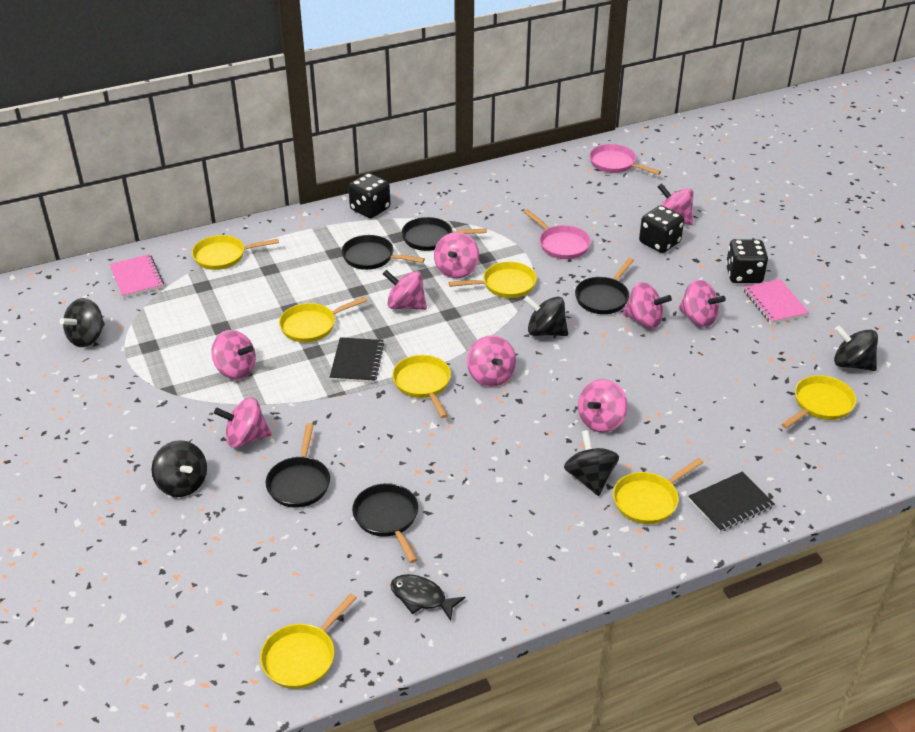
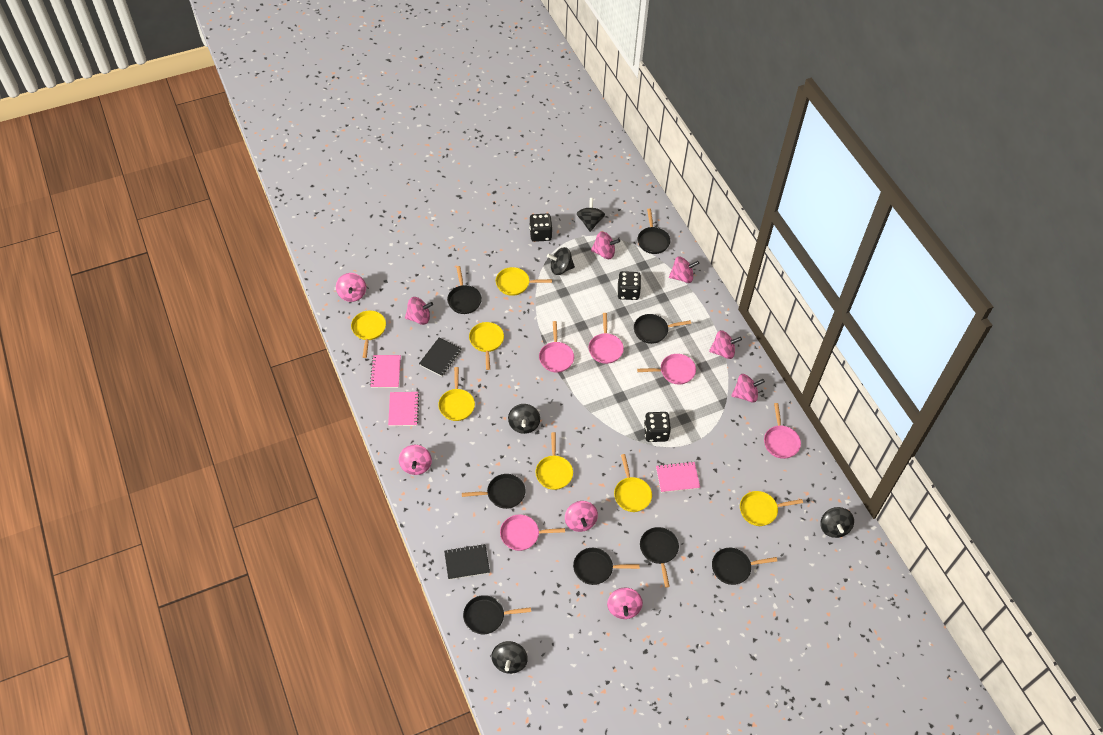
black fish: [390,574,465,621] = 1 -> none = 0
black pan: [265,423,330,508] [342,235,425,270] [352,483,418,563] [401,217,487,251] [575,257,634,314] = 5 -> [447,266,482,314] [462,474,526,509] [463,595,531,634] [573,548,640,585] [634,314,691,344] [638,209,670,254] [640,527,679,588] [712,548,777,585] = 8
pink notebook: [109,254,164,298] [743,279,809,324] = 2 -> [370,355,401,388] [388,392,419,426] [656,461,700,493] = 3
pink pan: [524,209,591,259] [589,144,661,175] = 2 -> [500,515,565,551] [539,321,574,373] [589,313,624,364] [637,354,696,384] [764,403,801,459] = 5

